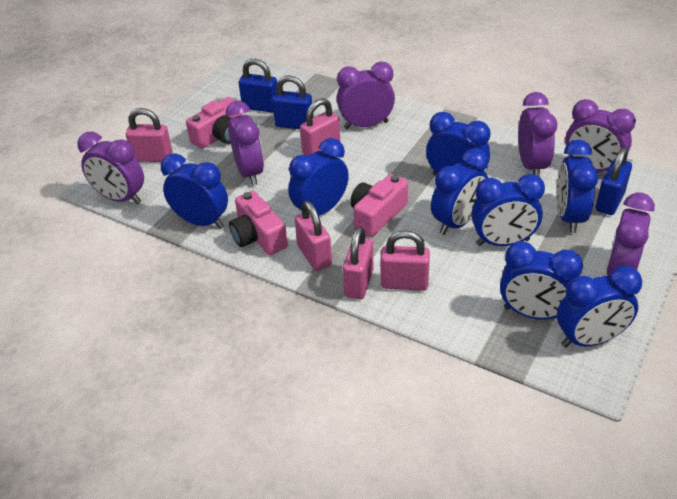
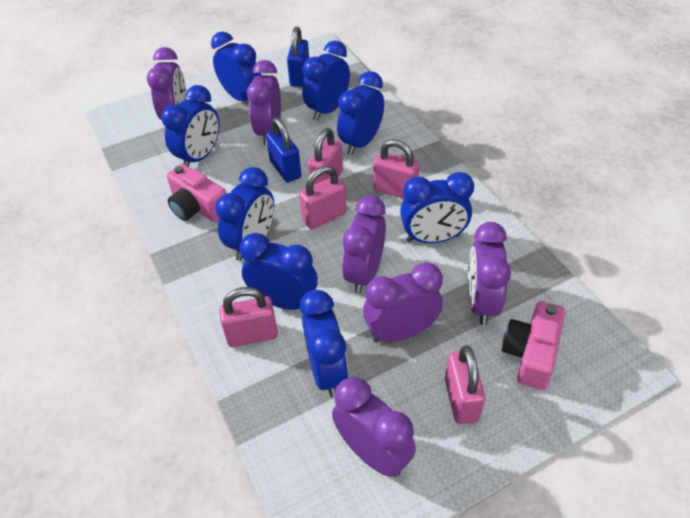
blue padlock: [239,59,277,113] [272,75,312,129] [596,147,632,215] = 3 -> [266,117,301,183] [287,27,309,87] = 2
pink camera: [186,97,242,149] [229,191,288,255] [350,174,408,237] = 3 -> [167,164,227,222] [502,301,565,390] = 2

